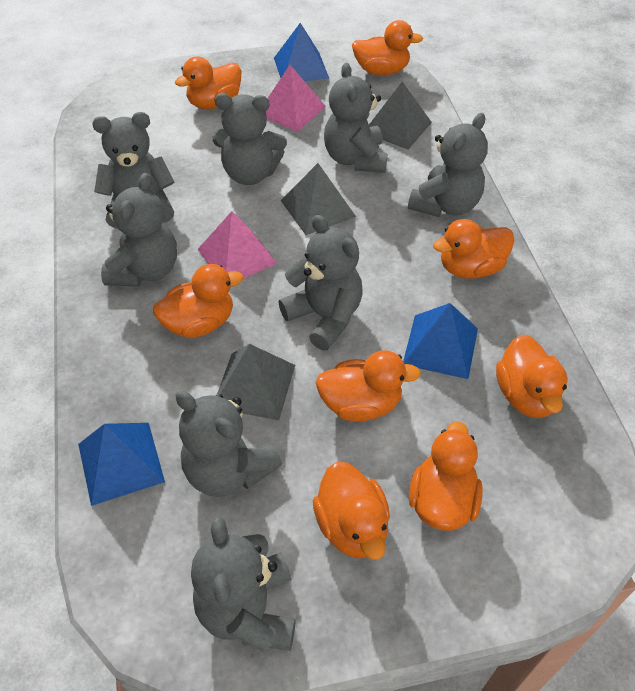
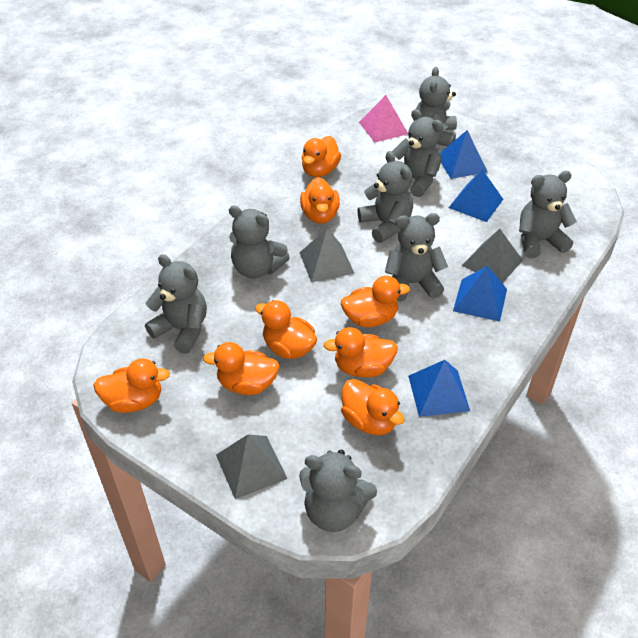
blue pyramid: [78,423,165,506] [274,23,329,81] [403,303,478,379] = 3 -> [408,360,470,417] [440,130,488,179] [449,169,503,222] [453,266,507,322] = 4
pink pyramid: [198,211,278,279] [266,65,326,132] = 2 -> [359,95,408,142] = 1

